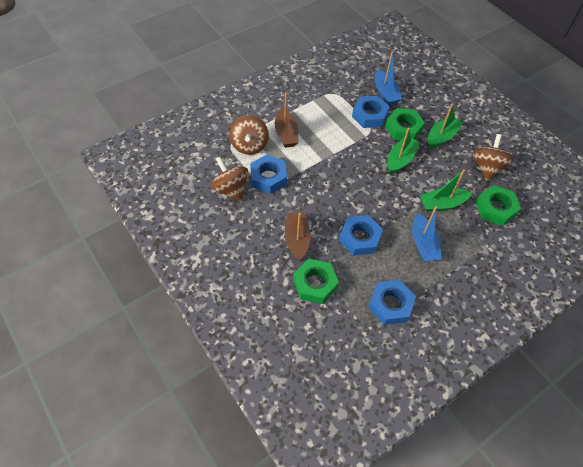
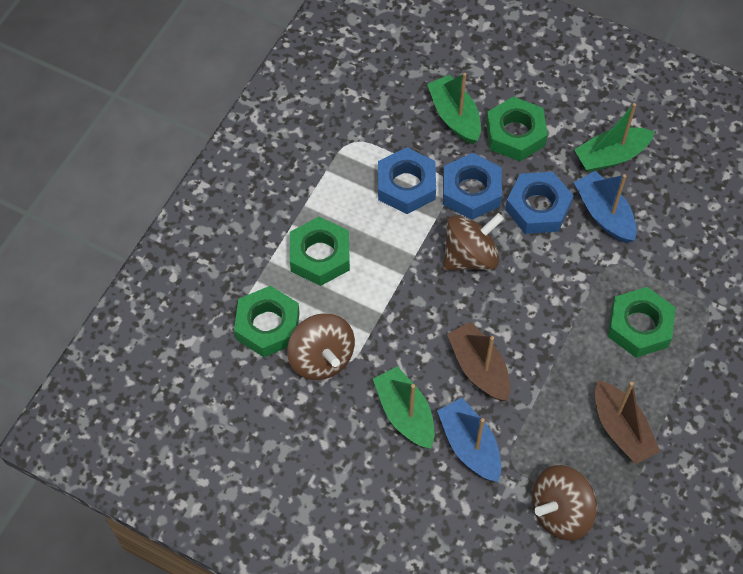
blue nut: [250,155,287,194] [339,215,383,256] [352,96,390,128] [368,280,416,325] = 4 -> [378,147,436,214] [443,153,502,220] [505,172,574,234] = 3
green nut: [293,259,339,304] [385,108,425,140] [476,185,521,226] = 3 -> [234,285,300,357] [290,217,350,286] [486,97,548,161] [608,287,676,358] = 4

